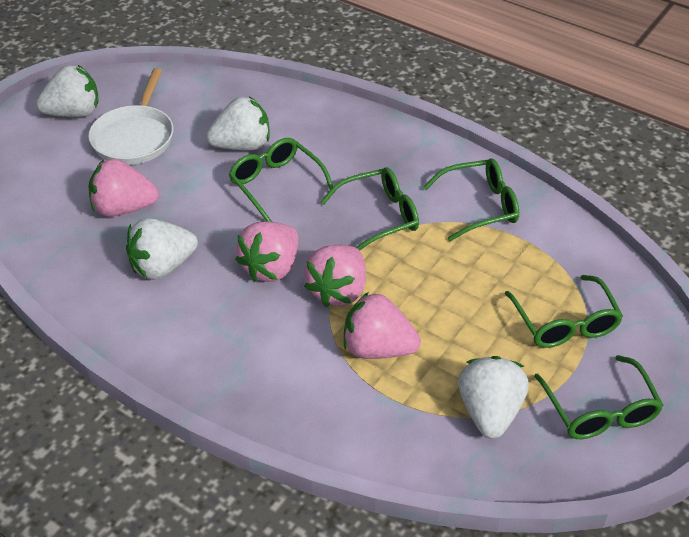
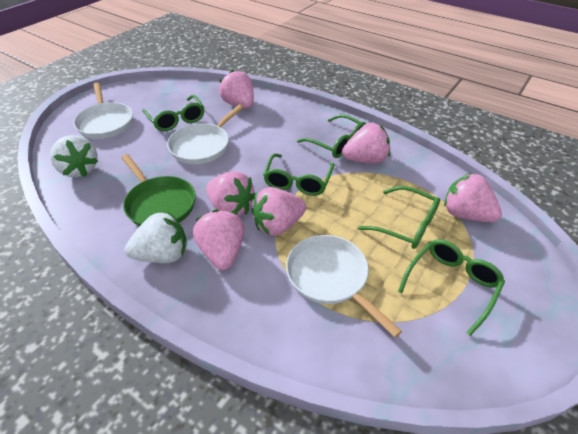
green pan: none = 0 -> [121,154,196,226] = 1
pink strawberry: [88,158,159,217] [235,222,298,282] [304,245,366,307] [344,292,421,359] = 4 -> [193,209,245,270] [206,171,255,217] [219,70,254,109] [252,187,306,236] [342,123,390,163] [444,173,502,222] = 6
white pan: [88,68,174,165] = 1 -> [73,83,133,139] [167,104,244,164] [286,235,402,338] = 3
white strawberry: [36,65,99,117] [126,218,198,280] [206,96,270,150] [458,356,529,439] = 4 -> [50,135,98,177] [125,212,187,263] = 2

